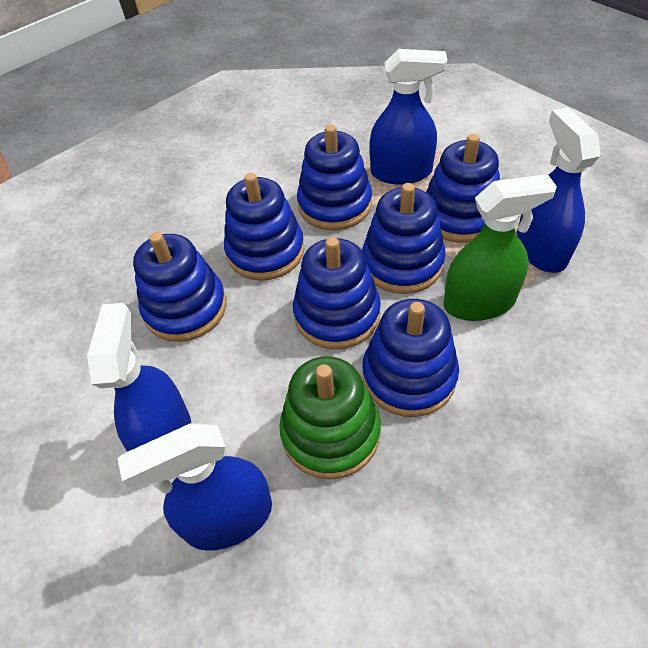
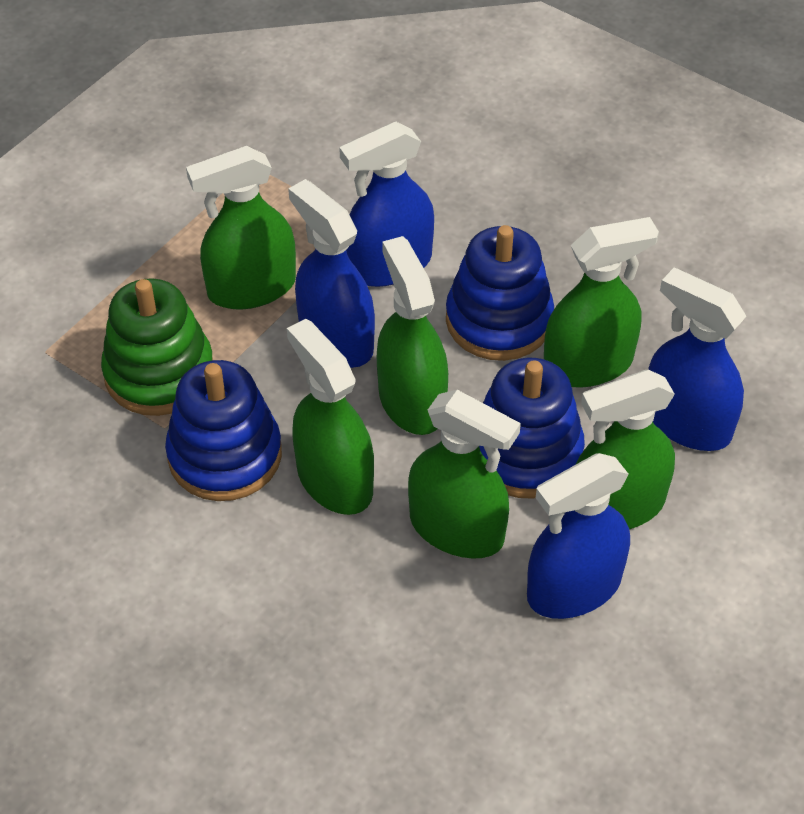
blue stacking toy: [133,232,227,342] [224,173,304,281] [293,237,381,349] [297,124,372,230] [362,183,446,294] [363,299,459,417] [426,134,500,243] = 7 -> [165,360,282,501] [446,225,554,361] [479,358,585,499] = 3
green spray bottle: [444,174,557,321] = 1 -> [186,146,296,309] [287,319,374,515] [377,236,448,435] [408,390,521,559] [544,217,659,388] [576,370,675,529] = 6

